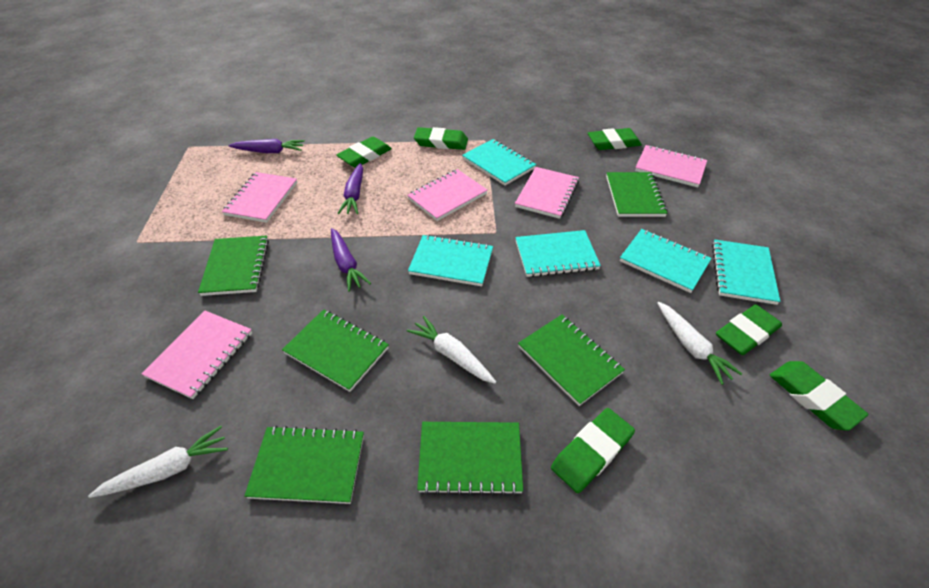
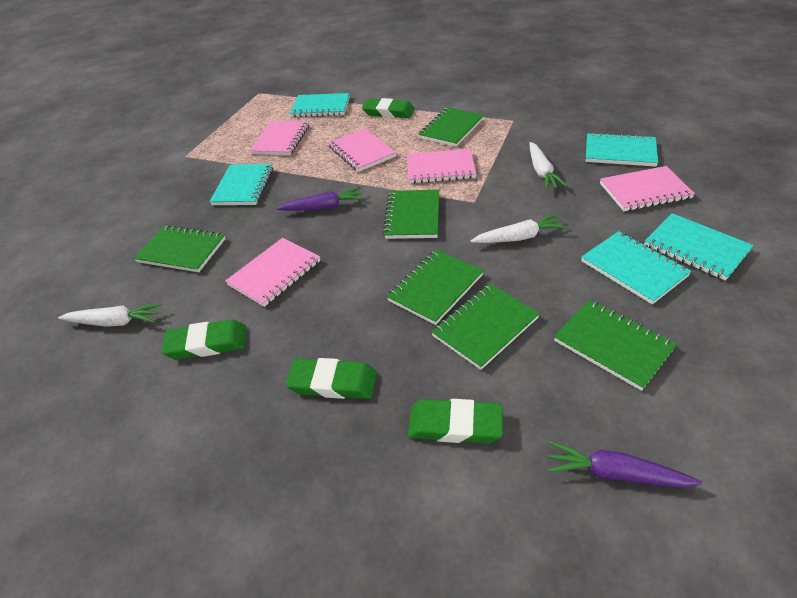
green eraser: [336,137,392,168] [414,127,468,150] [551,408,635,493] [588,128,642,150] [716,304,782,355] [770,361,868,431] = 6 -> [161,319,246,360] [286,358,377,399] [362,98,415,118] [408,399,503,444] = 4
purple carrot: [228,139,305,153] [331,228,371,292] [337,163,363,214] = 3 -> [277,187,364,211] [548,441,702,488] = 2

